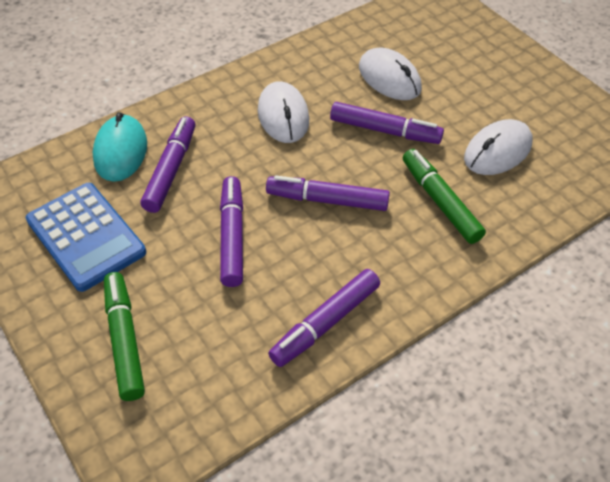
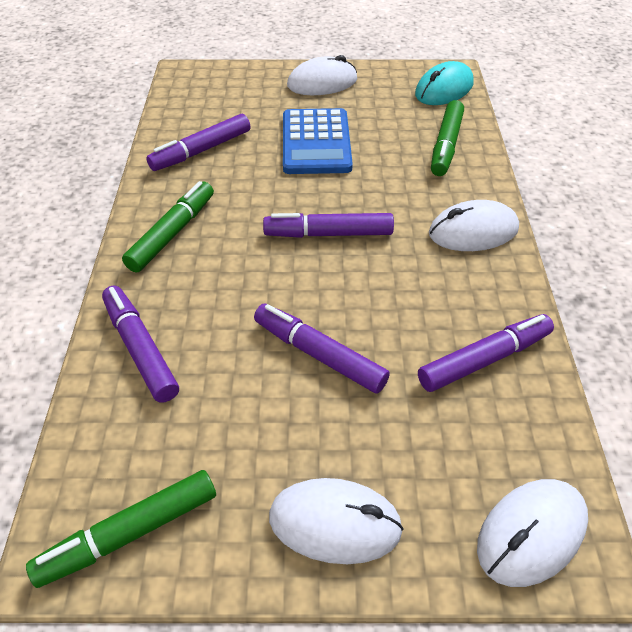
green marker: [104,272,145,401] [403,149,486,244] = 2 -> [26,470,216,588] [122,181,214,273] [431,100,464,176] = 3
white mouse: [258,81,309,143] [359,48,422,100] [464,119,533,175] = 3 -> [269,478,404,564] [287,55,357,95] [429,200,519,251] [477,479,588,587] = 4

